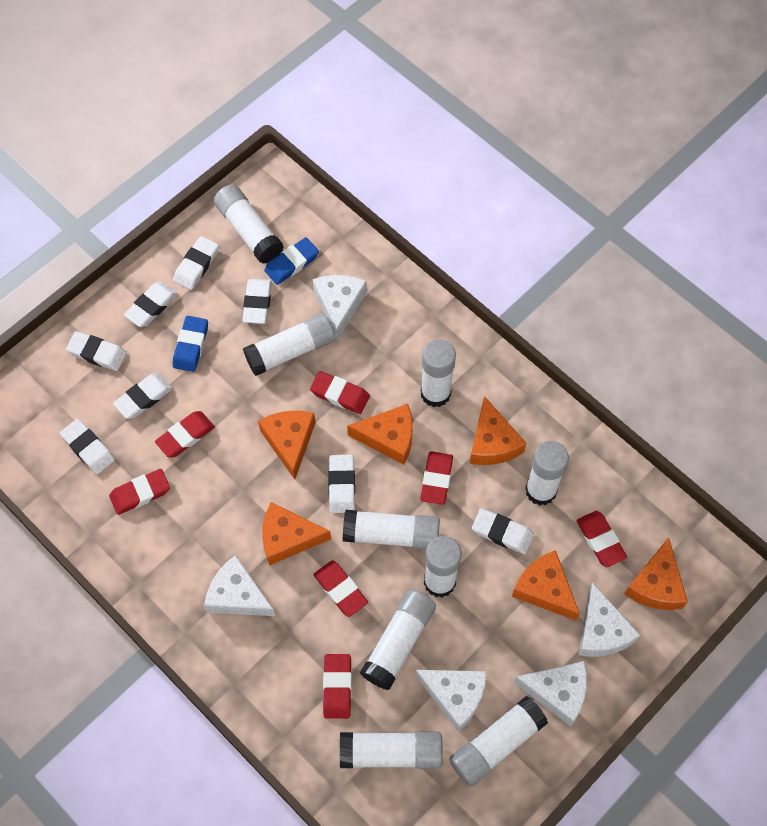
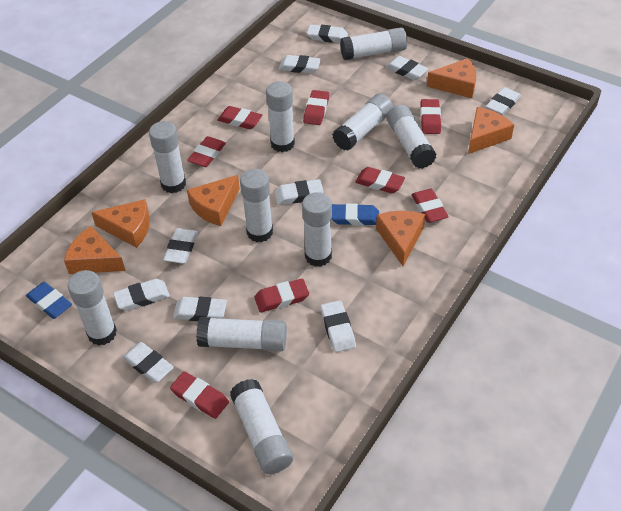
red eraser: [109,469,170,515] [155,411,215,458] [310,371,370,414] [314,560,368,617] [323,654,352,719] [420,451,453,505] [576,511,627,567] = 7 -> [170,371,229,419] [187,136,226,167] [218,106,262,129] [254,278,309,313] [303,90,329,125] [355,167,405,193] [411,189,449,223] [420,99,441,134] = 8
white cheese: [204,555,275,616] [313,275,367,341] [415,670,487,732] [514,661,587,726] [579,583,640,657] = 5 -> none = 0
white eraser: [60,419,115,474] [66,331,127,371] [113,373,172,419] [124,282,177,327] [173,236,219,290] [242,279,272,324] [328,455,355,513] [472,508,534,554] = 8 -> [113,279,170,311] [122,342,174,383] [163,228,198,264] [173,297,227,321] [275,179,324,205] [279,55,321,74] [307,24,348,43] [320,300,356,352] [385,56,428,80] [486,87,521,115] = 10
white glue stick: [214,184,284,264] [243,313,335,376] [340,732,443,769] [343,510,440,549] [360,589,436,690] [421,339,456,407] [424,536,462,598] [449,696,548,787] [525,441,569,506] = 9 -> [68,270,117,346] [149,121,186,193] [196,317,287,351] [230,379,293,474] [240,169,273,242] [266,81,295,152] [302,192,332,267] [332,94,393,151] [340,27,407,60] [387,105,436,169] = 10

